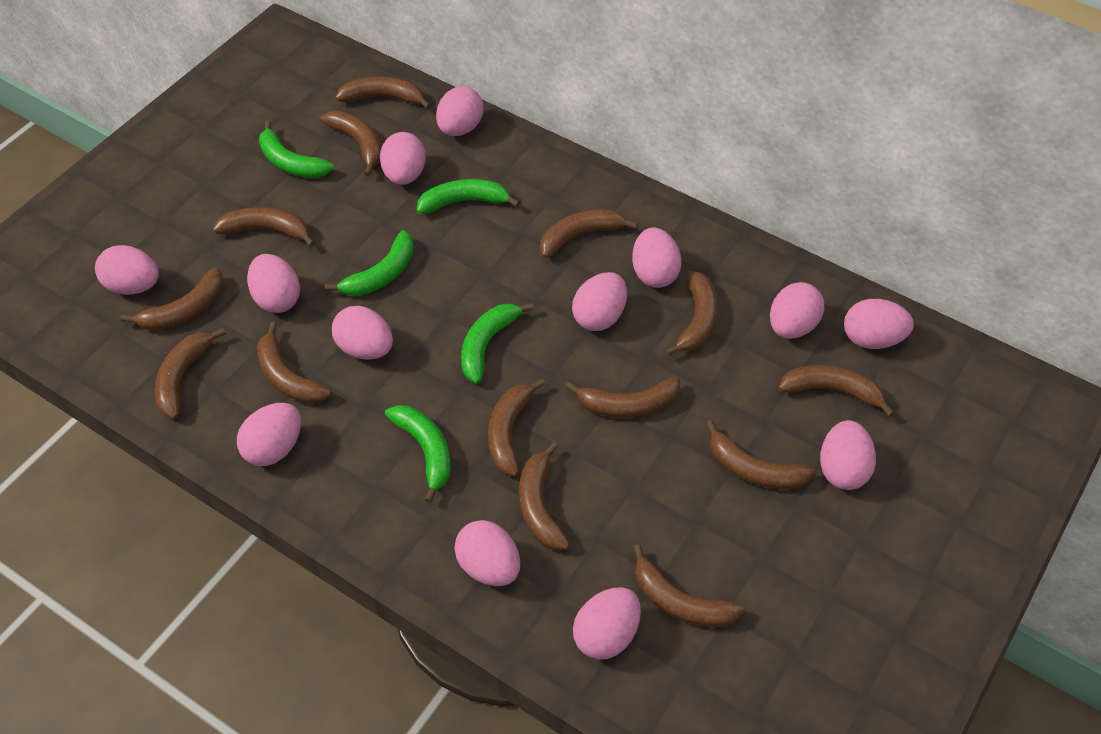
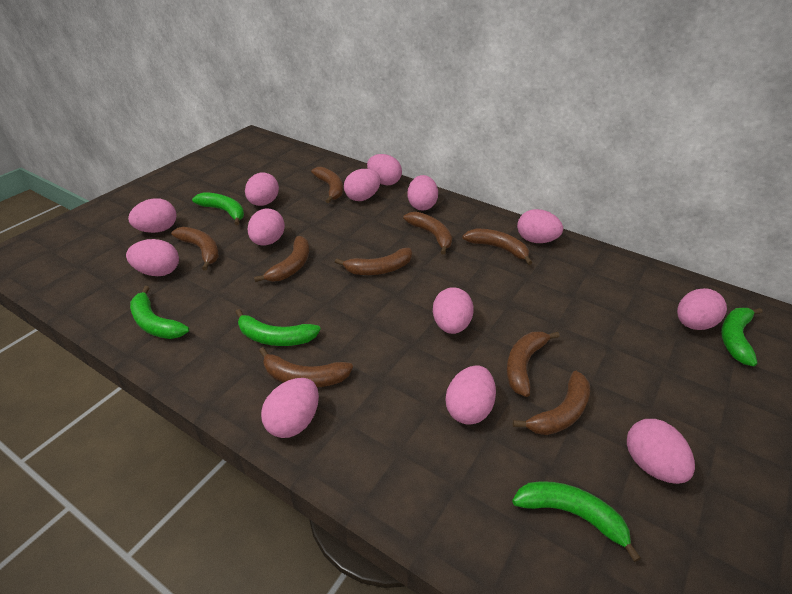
brown banana: [120,268,224,331] [155,328,226,419] [213,207,315,247] [257,322,331,404] [320,111,381,176] [336,77,431,109] [488,379,545,476] [519,442,570,550] [540,209,638,258] [566,377,680,418] [633,544,745,627] [665,271,718,356] [706,420,816,489] [778,365,894,417] = 14 -> [171,227,219,270] [254,236,309,282] [259,347,353,387] [311,167,343,203] [335,248,412,275] [403,212,452,255] [462,229,532,265] [506,331,560,397] [513,371,590,435] = 9

